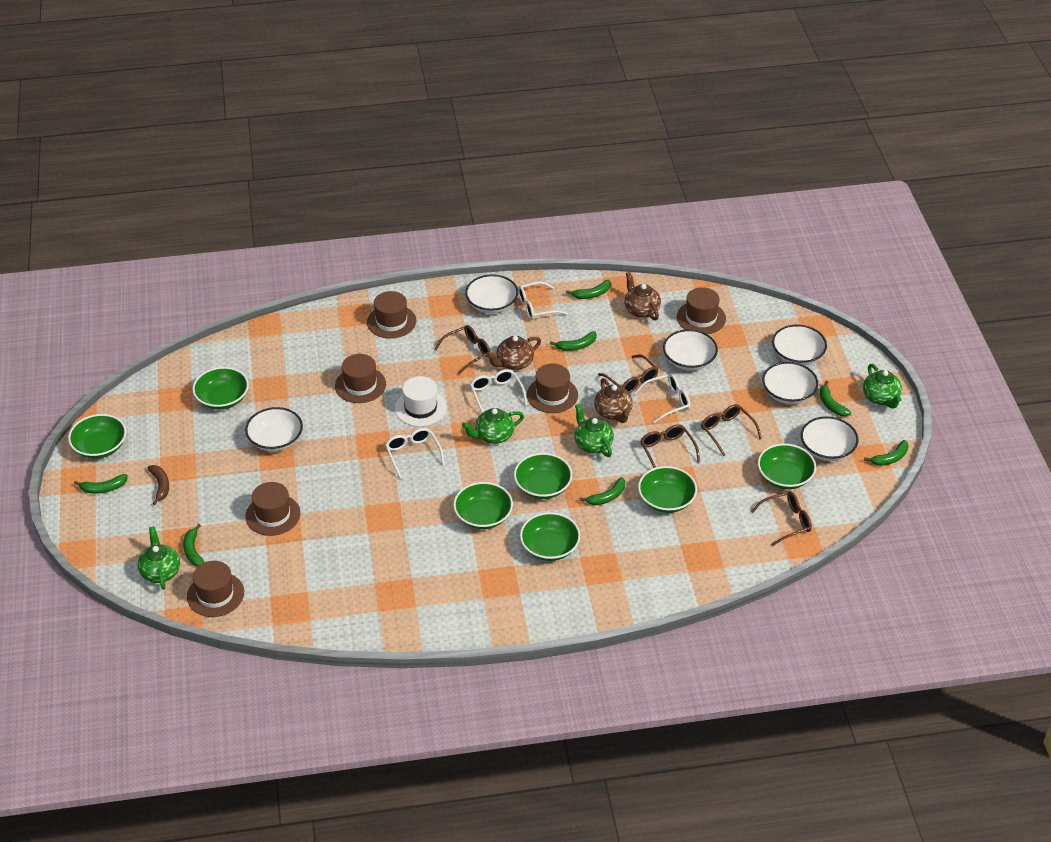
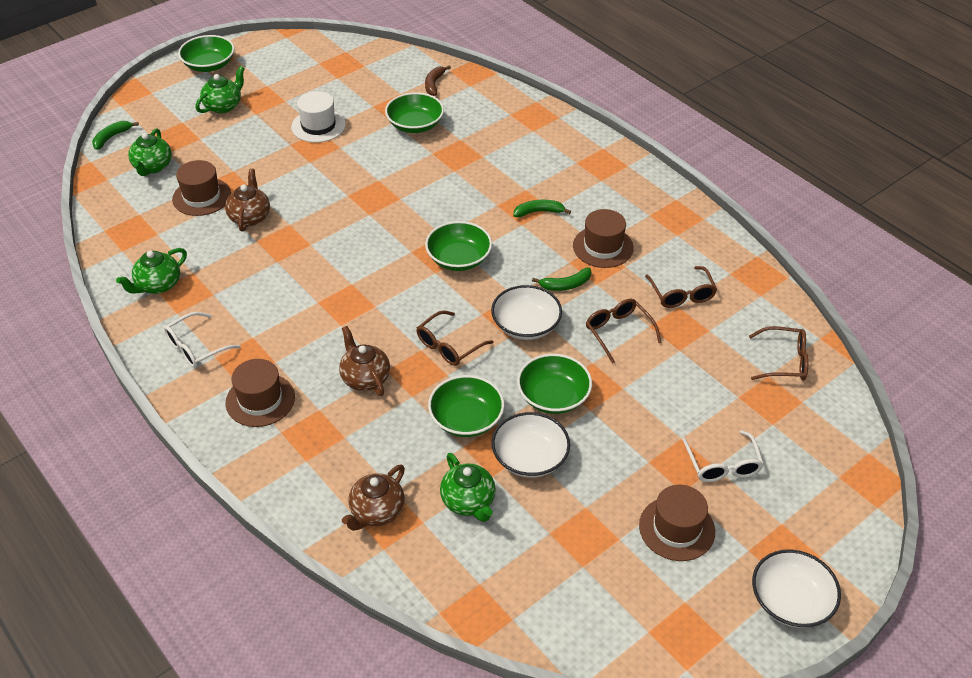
brown glasses: [435,325,491,375] [598,354,658,393] [640,424,700,468] [701,404,762,456] [751,492,812,546] = 5 -> [416,310,494,366] [586,299,662,364] [645,266,717,308] [749,326,808,380] = 4
brown hat: [187,561,244,617] [245,482,301,536] [335,354,386,403] [367,291,416,339] [527,363,578,413] [677,287,726,334] = 6 -> [172,160,231,216] [225,359,295,427] [573,209,634,268] [639,485,715,561] = 4
green banana: [74,474,128,494] [183,524,205,566] [550,331,597,351] [566,280,611,299] [580,477,625,505] [820,381,851,417] [864,440,909,466] = 7 -> [92,121,139,150] [513,200,571,217] [532,267,591,291] = 3
green bowl: [68,414,126,459] [192,367,249,410] [453,482,513,529] [514,453,572,499] [520,512,580,561] [638,466,697,513] [758,444,816,489] = 7 -> [178,35,234,72] [385,92,444,133] [425,221,492,271] [428,375,504,437] [517,354,592,414] = 5
white bowl: [245,407,303,451] [465,274,518,314] [663,329,718,371] [762,362,818,404] [772,325,827,365] [801,416,859,461] = 6 -> [491,285,562,340] [492,412,570,478] [752,549,841,628] = 3
white glasses: [385,428,445,479] [470,369,527,413] [518,281,568,320] [634,374,690,423] = 4 -> [164,312,241,368] [682,430,764,482] = 2

